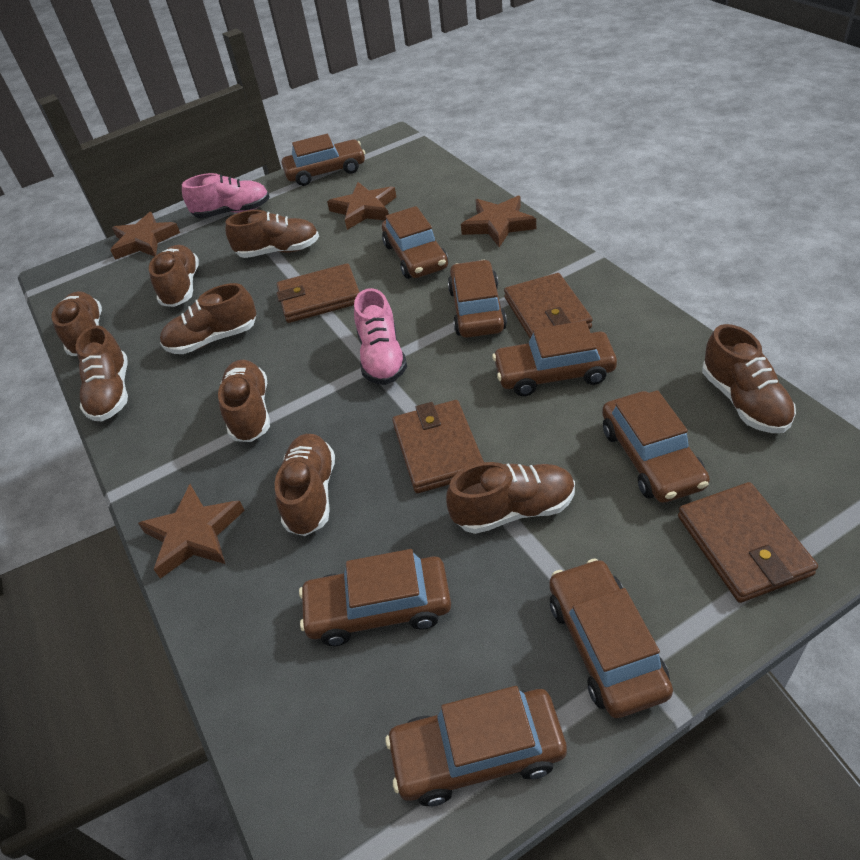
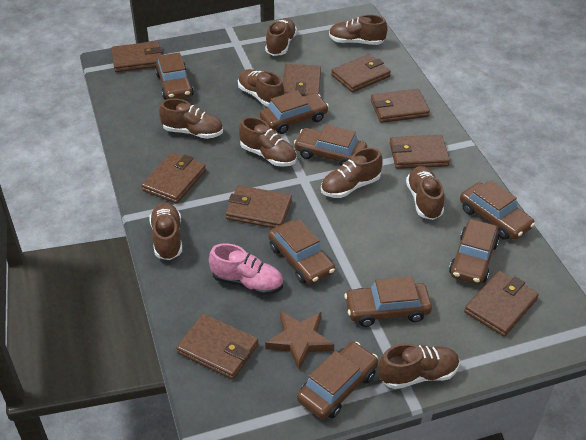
brown star: [110,212,180,260] [138,484,245,579] [327,182,396,230] [461,196,536,247] = 4 -> [265,311,334,370] = 1
brown wallet: [276,263,360,323] [392,400,484,493] [504,273,593,339] [678,482,818,603] = 4 -> [111,41,162,72] [142,153,206,204] [176,314,258,380] [225,185,292,228] [283,64,321,96] [331,54,391,92] [371,89,430,123] [390,135,450,169] [464,271,539,337] = 9
pink shoe: [182,173,270,218] [354,288,407,385] = 2 -> [209,243,283,295] = 1

